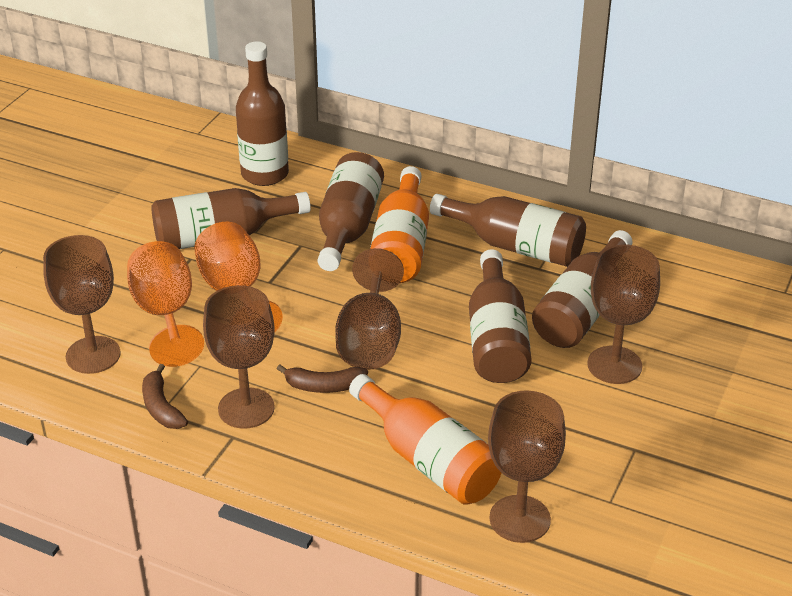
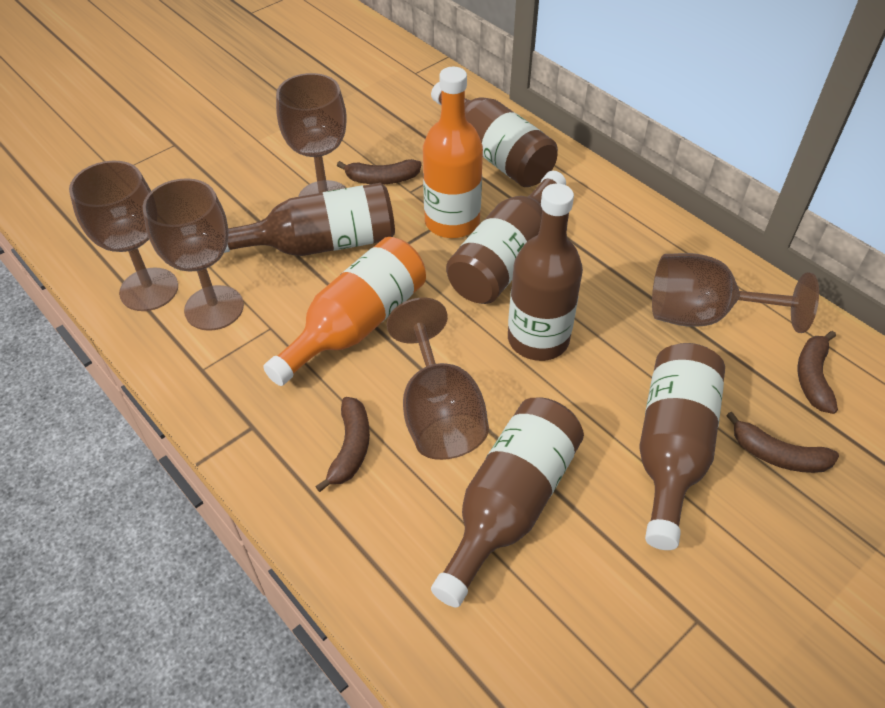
brown banana: [142,364,188,429] [277,365,368,393] = 2 -> [315,397,370,492] [337,159,422,185] [726,412,839,473] [798,331,838,414] = 4
orange goblet: [127,241,204,367] [194,222,283,333] = 2 -> none = 0

